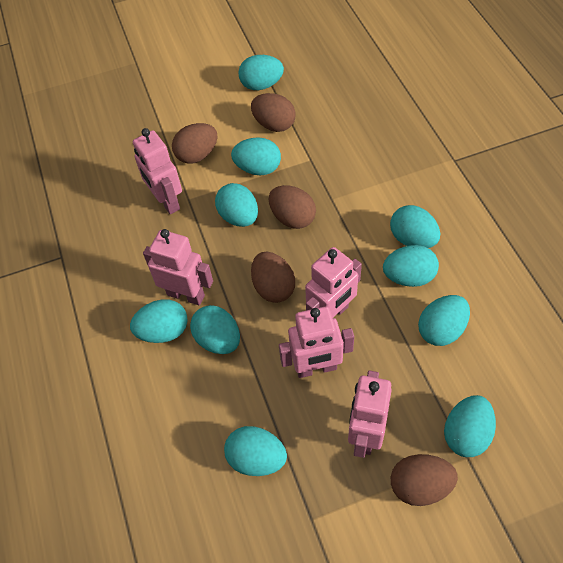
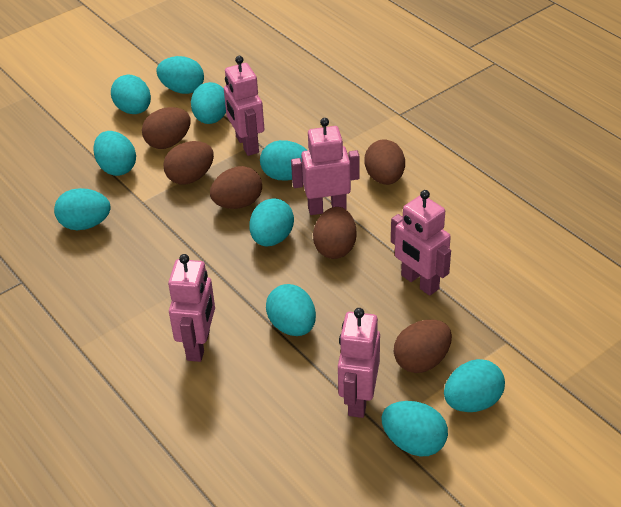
brown egg: [172,123,217,164] [251,93,296,132] [251,252,295,303] [269,185,316,229] [391,454,458,506] = 5 -> [142,107,191,149] [163,141,214,185] [210,166,262,209] [313,207,357,259] [364,140,405,185] [394,320,452,373] = 6

